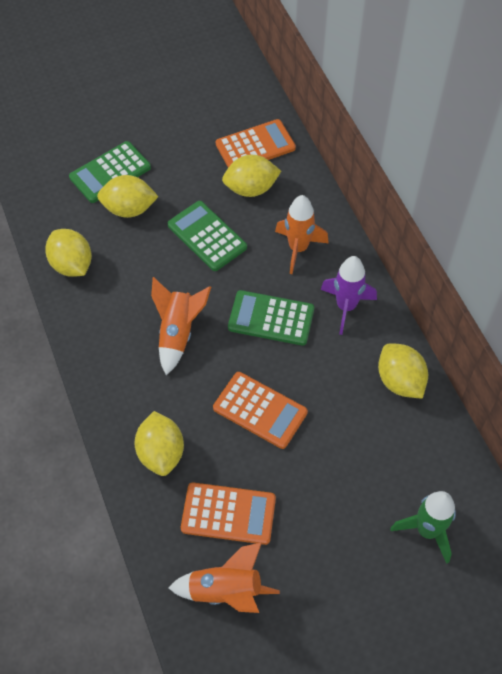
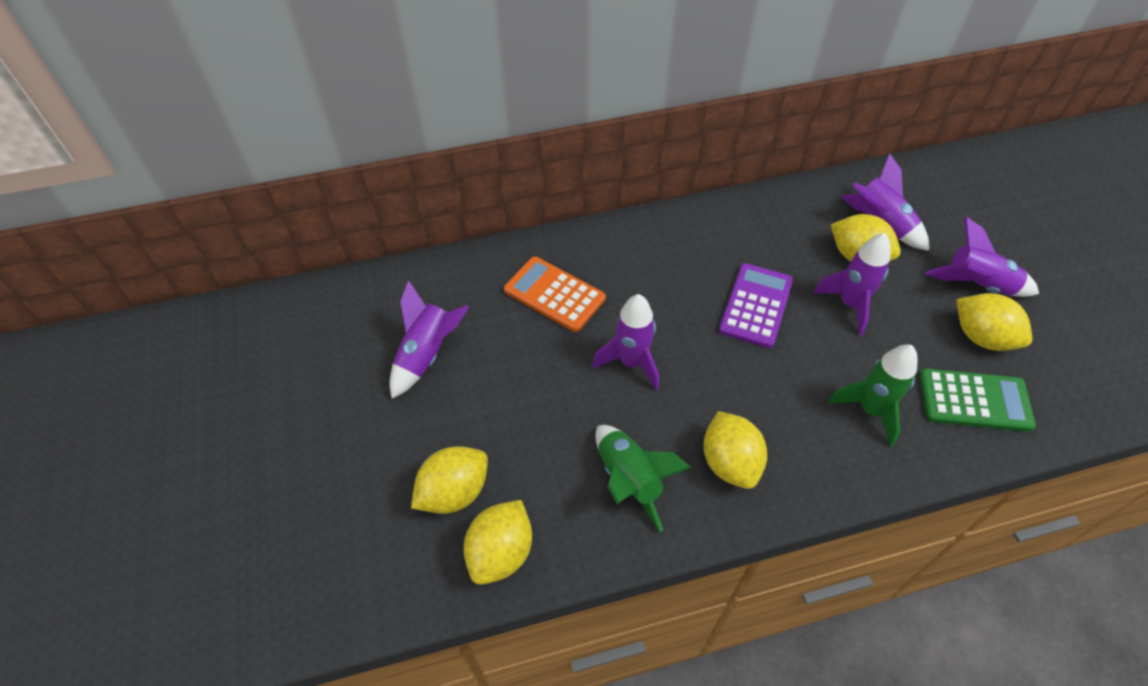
green calculator: [69,141,151,203] [168,201,247,271] [228,290,314,346] = 3 -> [919,368,1036,432] = 1
green rocket: [390,491,456,564] = 1 -> [595,425,692,532] [828,345,918,447] = 2
orange calculator: [181,482,276,545] [213,372,308,449] [216,119,296,168] = 3 -> [504,257,606,332] = 1
orange rocket: [151,277,211,375] [168,542,280,613] [275,195,329,274] = 3 -> none = 0
purple calculator: none = 0 -> [719,263,793,348] = 1
purple rocket: [321,256,377,335] = 1 -> [390,280,469,399] [592,294,659,391] [813,233,890,336] [841,154,929,251] [925,217,1039,297] = 5

